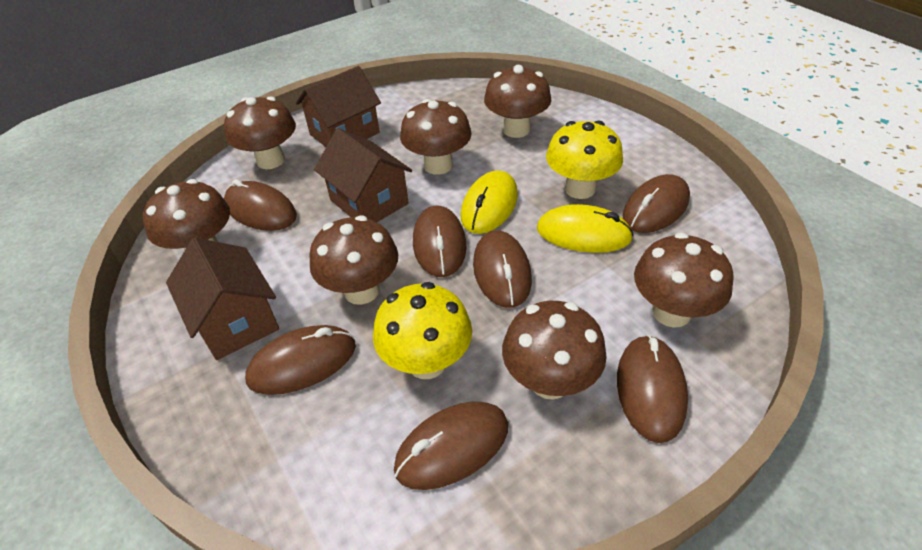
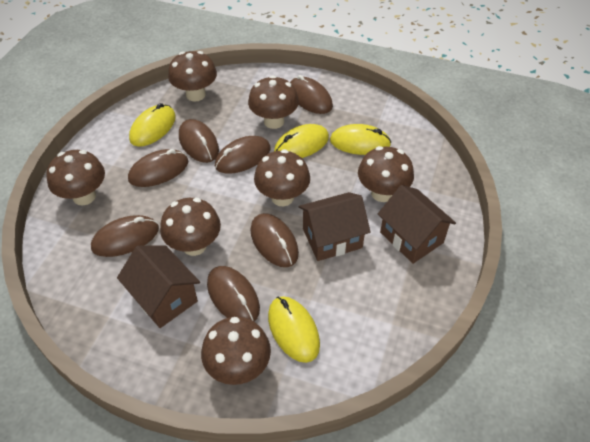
yellow mouse: [461,171,518,234] [537,204,634,253] = 2 -> [129,103,176,147] [268,296,320,363] [274,124,329,158] [330,124,391,155] = 4
yellow mushroom: [373,282,472,379] [546,121,623,199] = 2 -> none = 0

